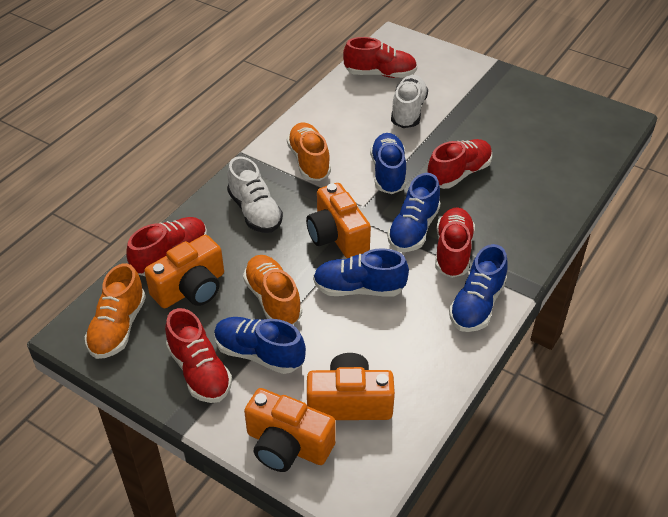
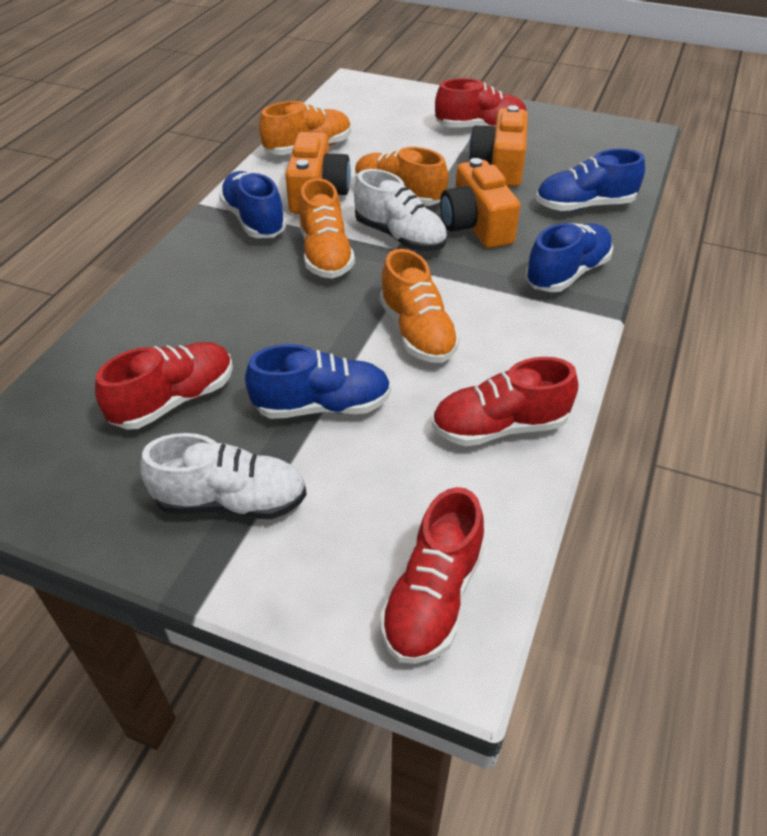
blue shoe: [214,317,306,374] [313,248,409,297] [370,133,406,194] [387,173,441,252] [449,244,507,332] = 5 -> [219,171,286,238] [245,344,391,419] [525,223,613,292] [536,149,645,211] = 4
orange camera: [144,235,224,308] [244,388,336,472] [306,183,371,258] [307,353,395,420] = 4 -> [285,132,351,214] [440,158,520,248] [469,105,528,187] = 3
orange shoe: [85,263,146,359] [243,255,302,325] [287,123,331,181] = 3 -> [259,101,351,155] [299,178,355,279] [355,147,449,206] [380,249,460,363] = 4
red shoe: [127,217,207,276] [165,308,232,403] [343,37,417,78] [427,139,492,189] [435,207,475,278] = 5 -> [95,342,233,430] [380,487,485,664] [432,357,578,446] [435,78,528,128] = 4

